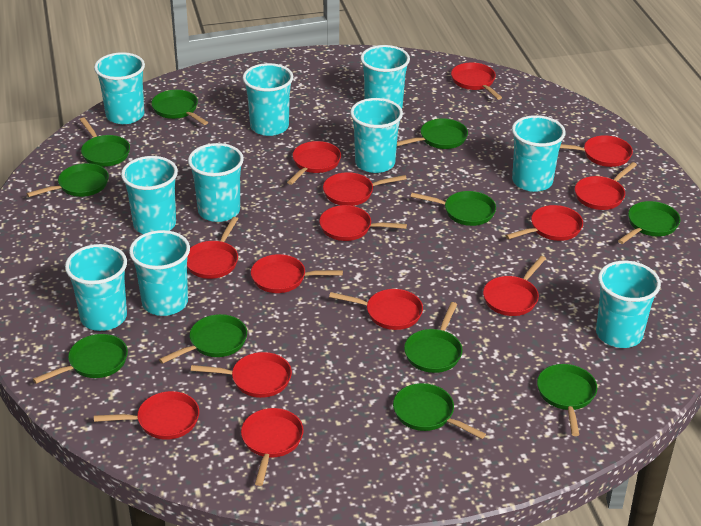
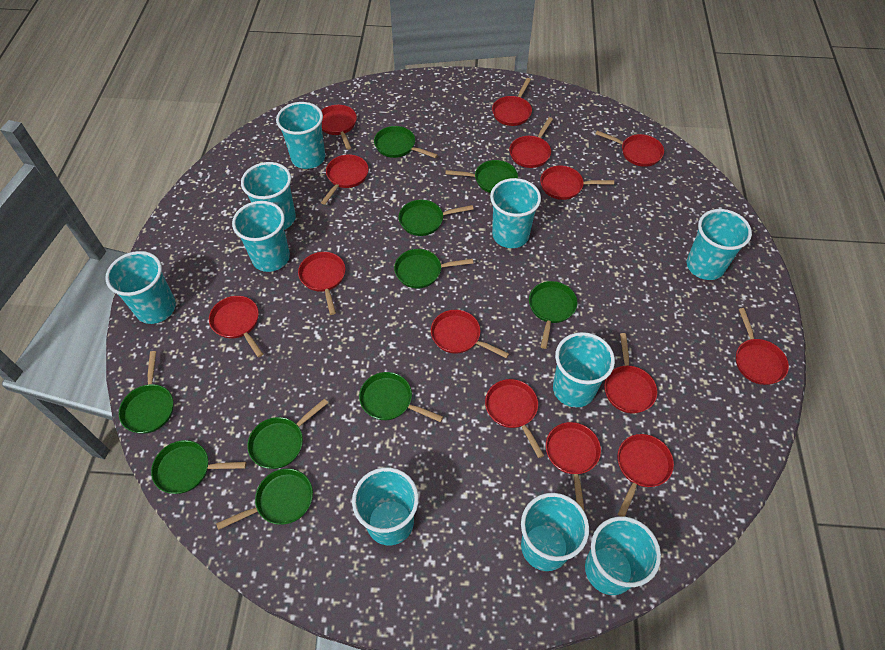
green pan: [26,163,109,197] [33,334,128,384] [80,118,130,167] [151,90,208,125] [159,314,247,364] [393,383,486,439] [397,118,468,149] [404,302,463,373] [411,191,496,226] [537,364,597,436] [618,201,681,244] = 11 -> [119,351,173,434] [151,440,246,494] [216,468,313,530] [247,398,328,469] [359,372,443,422] [374,126,438,158] [394,249,474,288] [399,200,474,236] [445,160,518,193] [529,281,578,349] = 10

